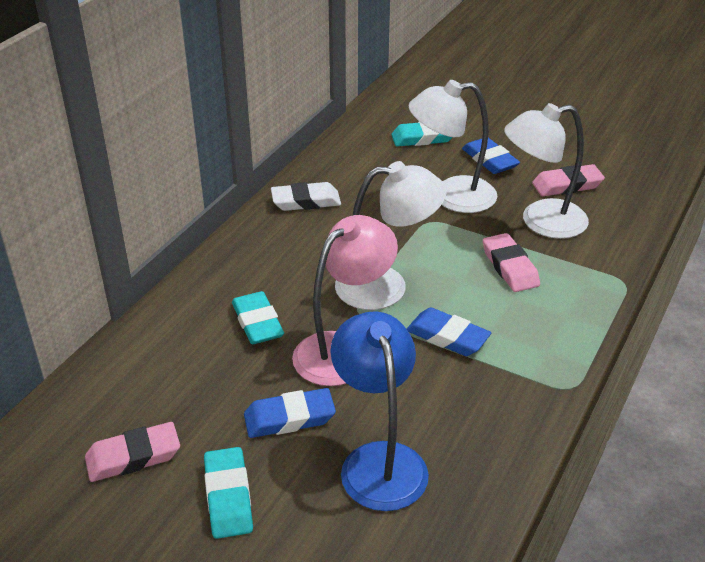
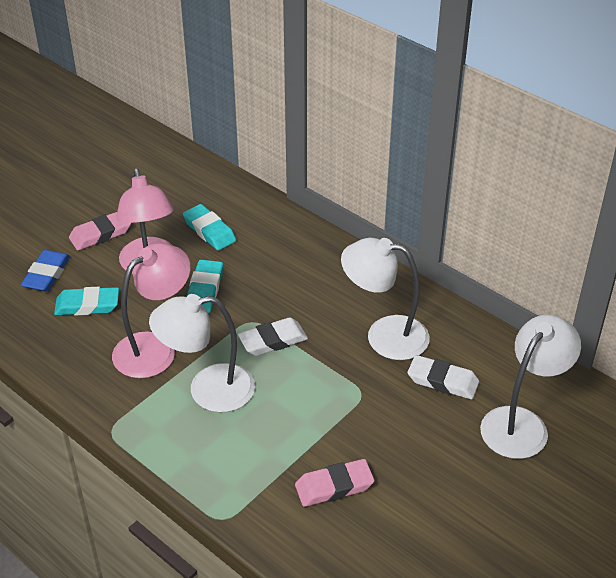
blue eraser: [244,388,336,438] [407,307,491,356] [462,138,520,174] = 3 -> [21,250,71,292] = 1
blue lamp: [330,311,429,511] = 1 -> none = 0
pink eraser: [85,422,180,482] [483,233,540,292] [532,164,605,196] = 3 -> [69,212,131,250] [295,459,374,507] = 2
pink lamp: [292,215,398,386] = 1 -> [112,243,190,378] [116,168,174,274] = 2
white eraser: [271,182,341,211] = 1 -> [238,318,308,356] [408,355,479,399] = 2

